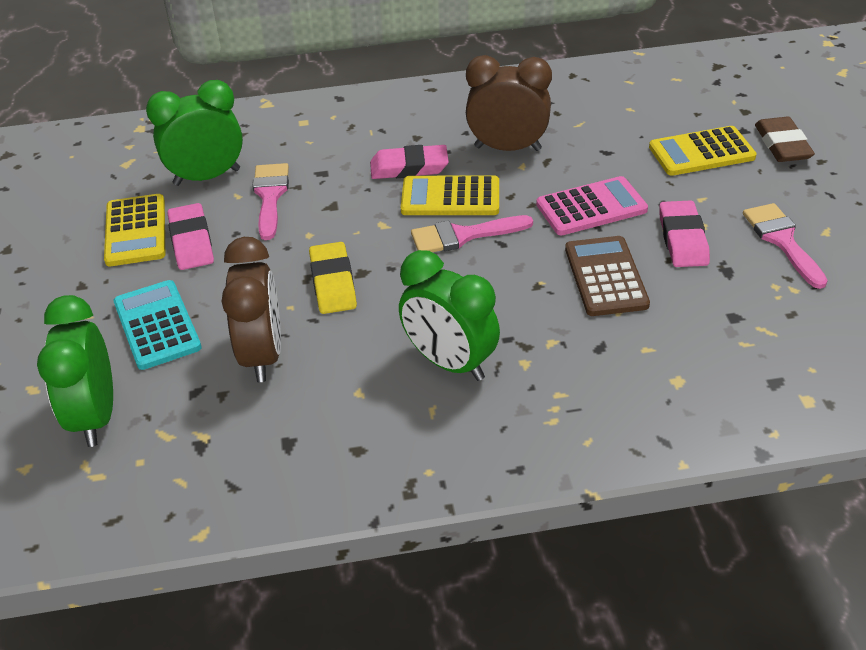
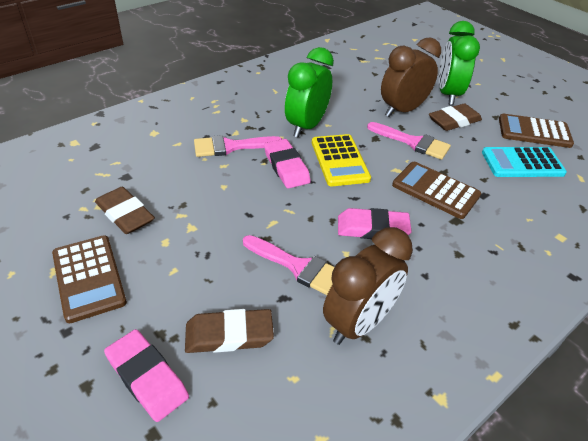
brown calculator: [565,236,650,316] = 1 -> [52,235,127,323] [392,162,481,219] [499,114,574,148] = 3
brown eraser: [755,117,815,162] = 1 -> [95,187,155,234] [185,309,274,353] [429,103,482,131] = 3
green clock: [37,295,113,447] [146,80,243,186] [399,250,500,381] = 3 -> [285,47,334,138] [439,21,480,105] = 2
pink calculator: [536,176,648,235] = 1 -> none = 0
yellow calculator: [104,194,165,266] [401,175,499,215] [649,126,757,176] = 3 -> [312,134,371,186] = 1
yellow eraser: [309,242,357,314] = 1 -> none = 0

